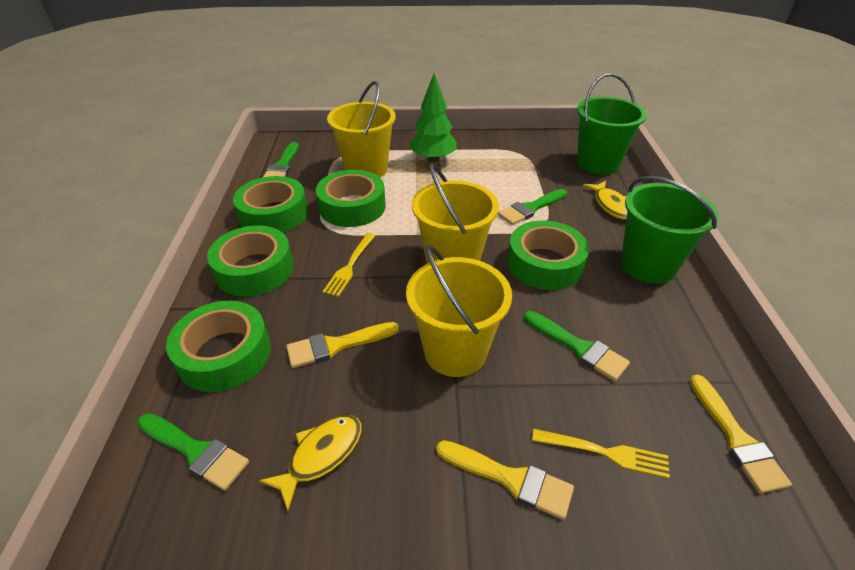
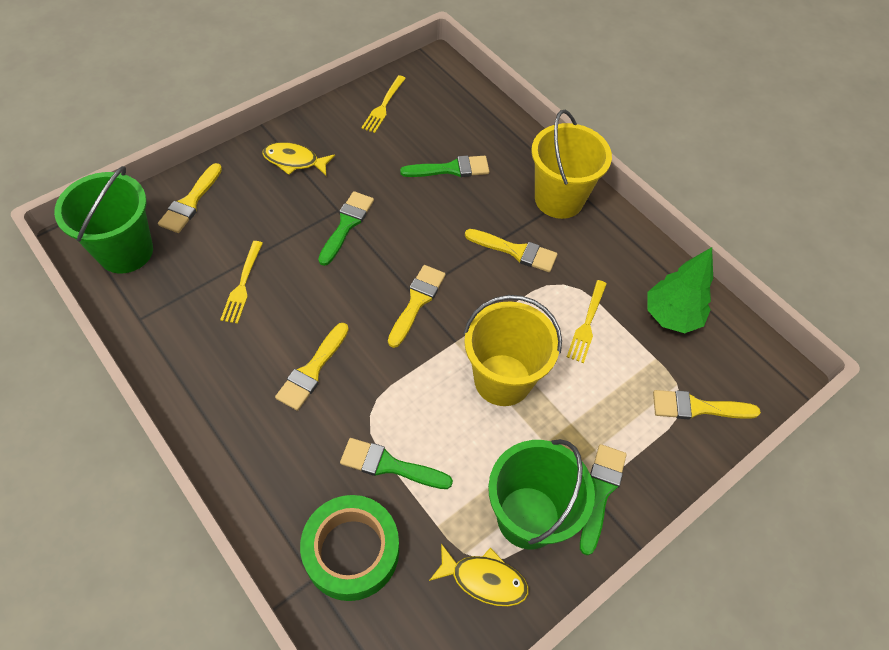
green tape: [166,301,271,392] [207,226,294,297] [233,176,308,233] [316,170,386,227] [507,220,589,290] = 5 -> [300,495,399,601] = 1
yellow brush: [286,322,399,368] [436,440,574,520] [690,374,792,494] = 3 -> [158,163,222,233] [275,323,349,411] [388,265,446,348] [465,229,557,272] [653,390,761,419] = 5
yellow bucket: [327,81,396,177] [406,245,512,377] [412,163,499,264] = 3 -> [463,295,562,406] [531,110,612,219] = 2
yellow fork: [322,233,375,297] [532,429,670,479] = 2 -> [220,241,263,324] [361,75,406,133] [567,280,607,363] = 3

